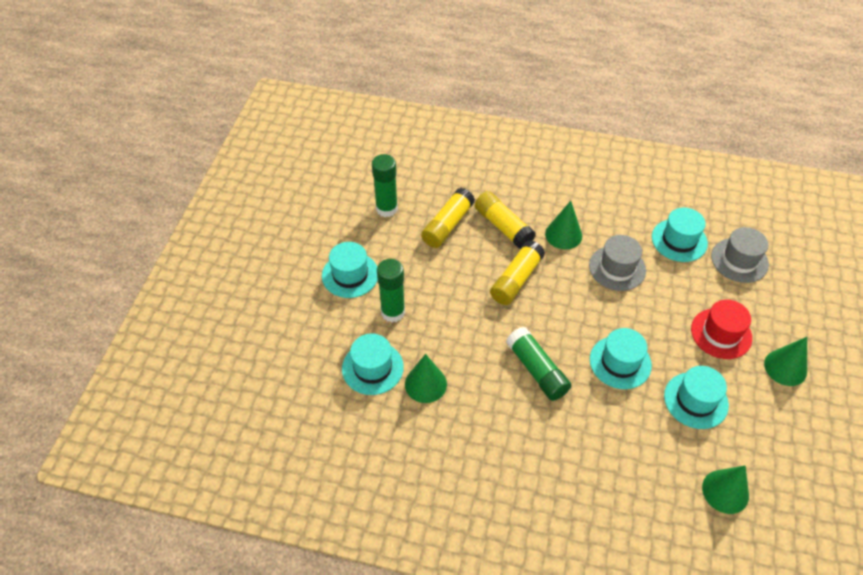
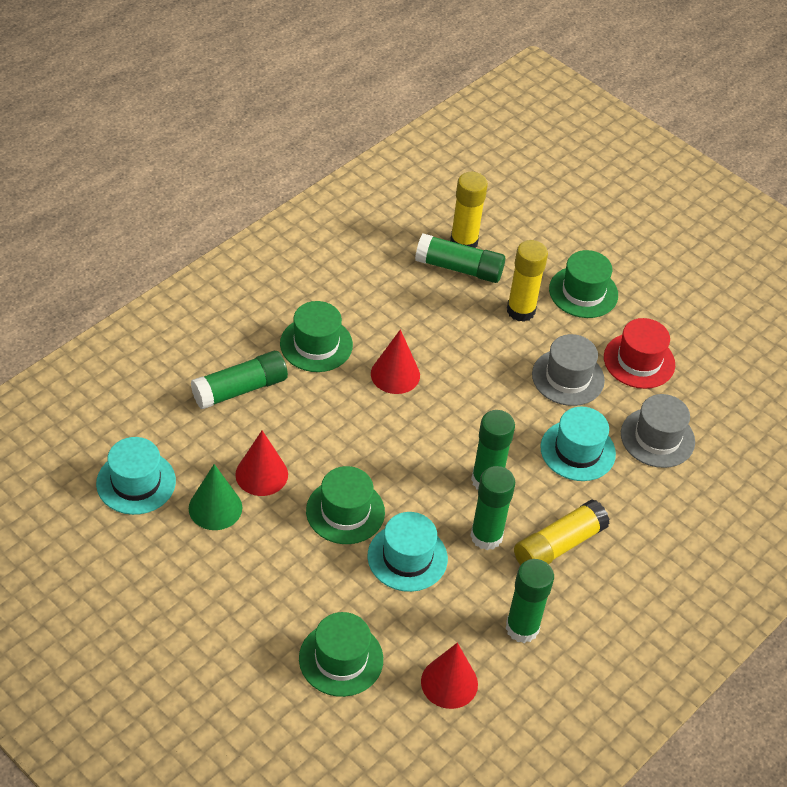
green cone: [405,354,447,403] [545,201,582,250] [702,466,749,514] [764,337,807,386] = 4 -> [189,464,242,530] = 1
green glue stick: [372,154,398,217] [377,259,405,322] [506,327,571,401] = 3 -> [191,351,288,409] [415,233,505,283] [470,466,515,550] [471,410,515,490] [506,559,554,643] = 5
green hat: none = 0 -> [280,301,353,372] [299,612,383,697] [306,466,385,544] [549,250,618,318] = 4
red cone: none = 0 -> [235,430,288,496] [371,329,420,394] [421,643,478,709] = 3
turquoise hat: [322,242,378,298] [342,333,404,395] [590,328,652,389] [652,208,708,262] [664,366,729,429] = 5 -> [96,437,176,515] [368,512,448,592] [540,407,616,481] = 3

